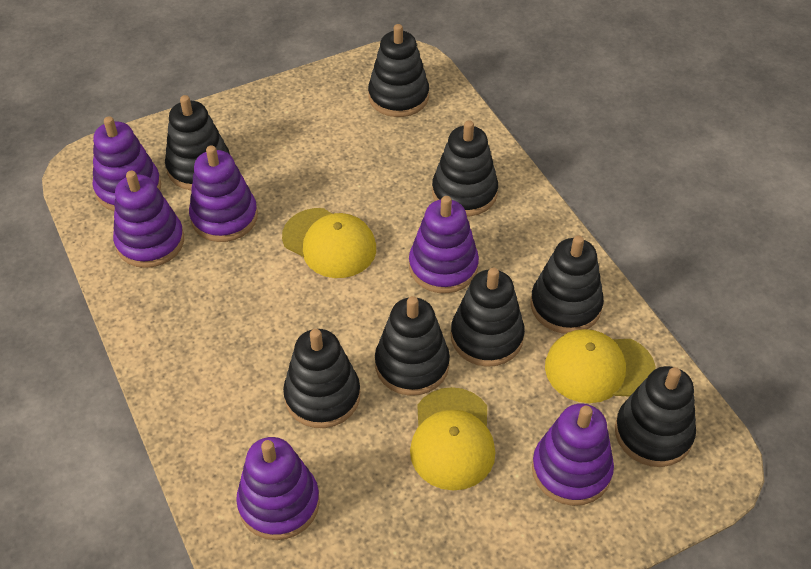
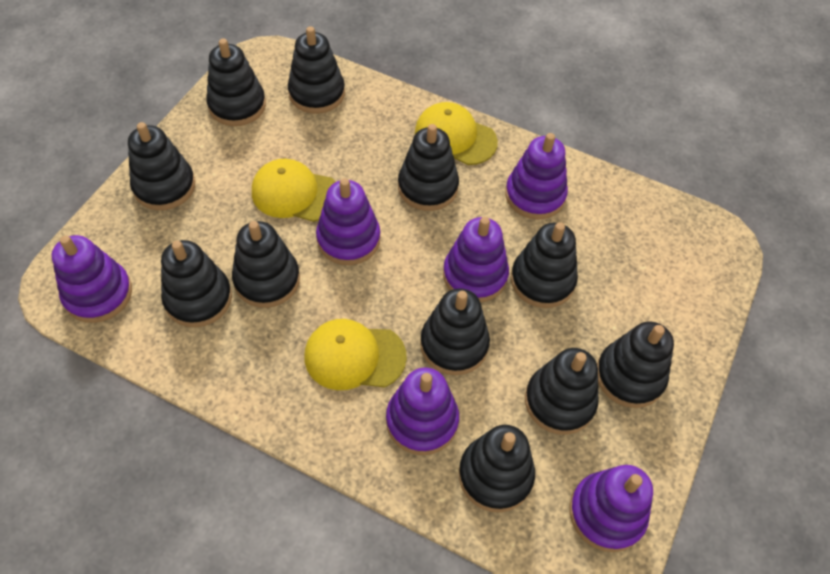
black stacking toy: [165,95,230,190] [283,329,360,428] [368,24,429,117] [375,296,450,396] [432,120,498,216] [451,268,525,367] [530,235,604,334] [615,366,696,467] = 8 -> [128,122,195,210] [161,240,232,327] [206,38,266,126] [232,221,300,308] [288,26,345,114] [398,124,459,211] [420,288,490,375] [459,425,535,512] [511,222,578,308] [525,348,599,435] [597,321,674,408] = 11

